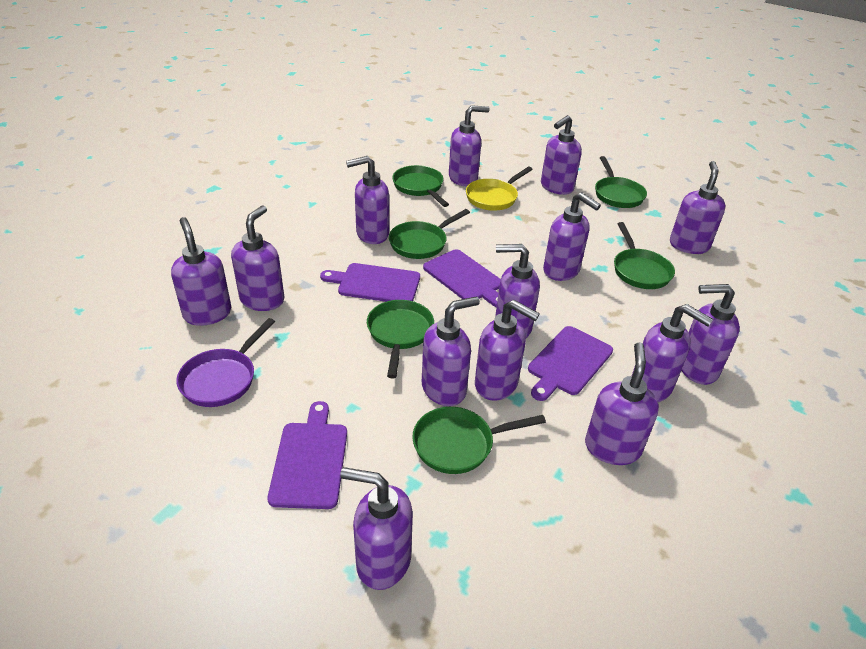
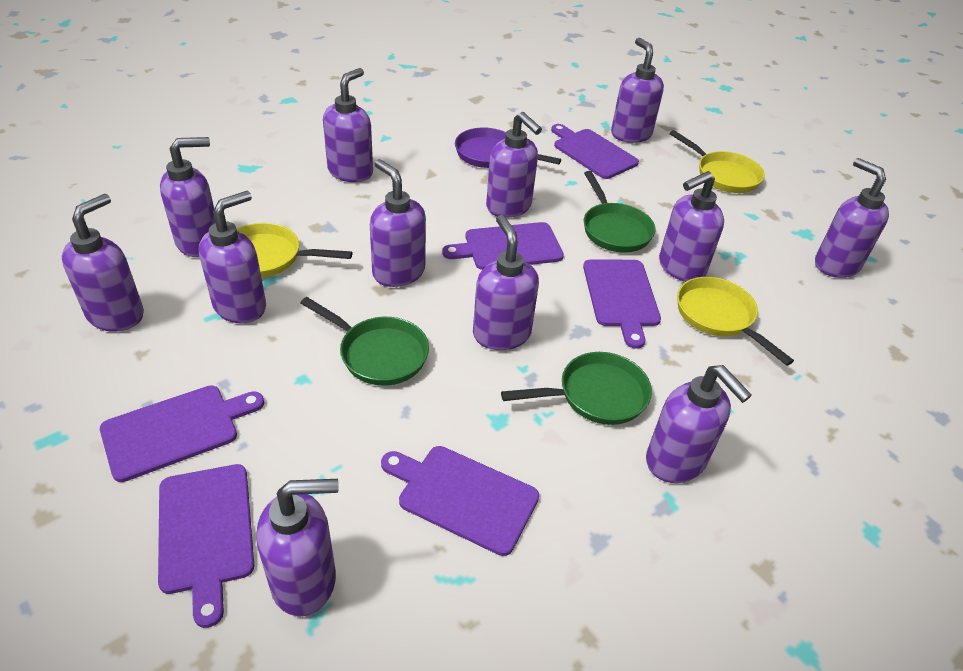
green pan: [367,300,434,378] [389,209,470,259] [392,165,449,207] [412,407,546,474] [595,156,647,208] [614,222,675,289] = 6 -> [301,297,429,386] [501,352,652,425] [584,171,655,253] = 3
purple cutting board: [267,401,347,509] [320,263,420,302] [423,249,501,307] [528,326,613,401] = 4 -> [100,385,264,482] [158,464,254,628] [381,446,539,556] [442,222,564,270] [551,124,639,179] [583,259,661,349] = 6
purple soap dispenser: [171,217,231,326] [231,205,284,311] [340,467,413,590] [346,156,389,244] [422,296,480,406] [449,105,490,186] [475,300,540,401] [495,244,540,338] [541,115,582,195] [543,192,601,281] [585,343,659,465] [632,304,713,402] [670,161,726,254] [681,284,740,385] = 14 -> [62,194,144,332] [160,137,215,257] [199,191,266,323] [256,479,339,616] [323,68,373,182] [370,159,426,287] [473,215,539,350] [486,112,542,218] [611,38,664,143] [646,365,752,483] [659,171,724,282] [815,158,889,278] = 12
yellow pan: [466,167,533,211] = 1 -> [236,223,352,278] [669,130,765,193] [677,277,794,366] = 3

